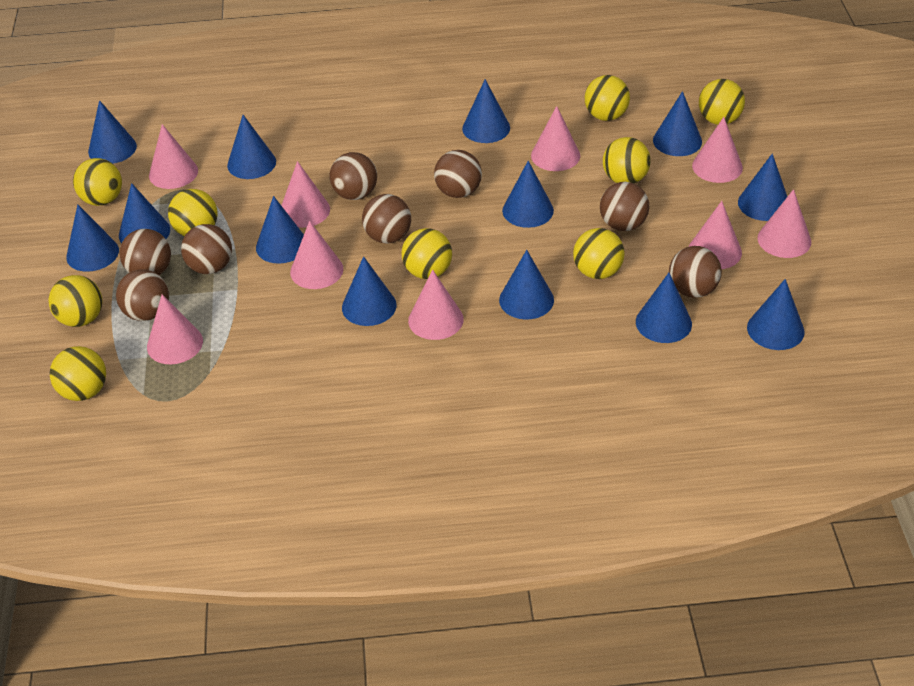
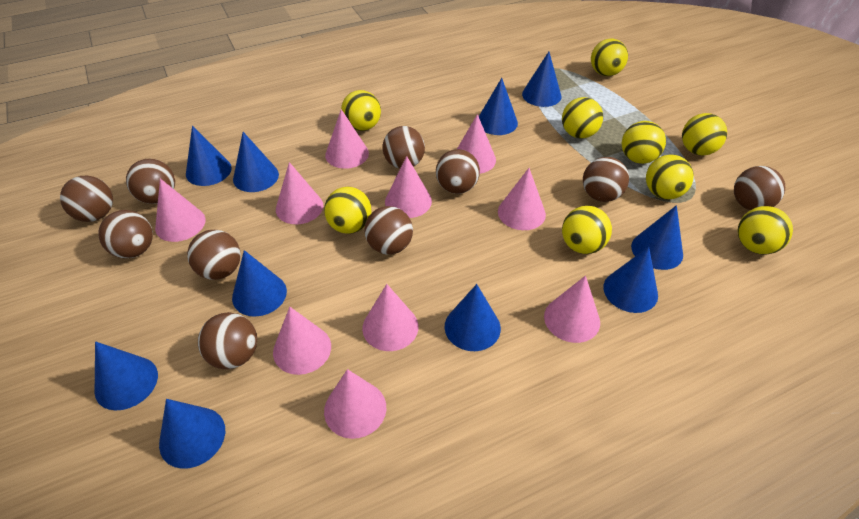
blue cone: [66,205,119,272] [88,100,137,164] [119,183,170,243] [227,115,276,179] [256,196,304,264] [342,256,397,326] [462,79,510,143] [499,250,554,320] [502,161,554,228] [636,273,692,343] [653,91,702,156] [738,153,788,221] [747,279,804,350] = 13 -> [95,341,158,410] [159,399,225,469] [186,125,232,186] [232,250,287,317] [233,132,279,192] [445,284,501,351] [479,78,518,135] [522,52,561,107] [603,247,658,313] [631,205,683,270] = 10
brown ball: [116,269,169,321] [119,229,171,275] [181,224,232,274] [329,152,377,200] [362,194,411,244] [434,150,482,198] [600,182,649,231] [669,246,722,298] = 8 -> [60,176,113,222] [98,210,153,259] [126,159,175,204] [187,230,241,280] [198,312,257,369] [364,206,413,255] [383,126,425,168] [436,149,480,194] [583,157,629,202] [734,166,785,210] = 10
pink cone: [147,294,203,364] [149,124,198,189] [281,161,330,228] [290,221,344,289] [408,270,464,340] [531,106,580,171] [689,201,742,269] [692,117,743,183] [757,189,811,258] = 9 -> [155,178,205,242] [273,307,331,375] [276,162,323,224] [324,369,386,439] [325,109,369,169] [362,284,418,351] [385,156,432,218] [457,114,496,174] [498,168,546,230] [544,276,600,343] = 10

